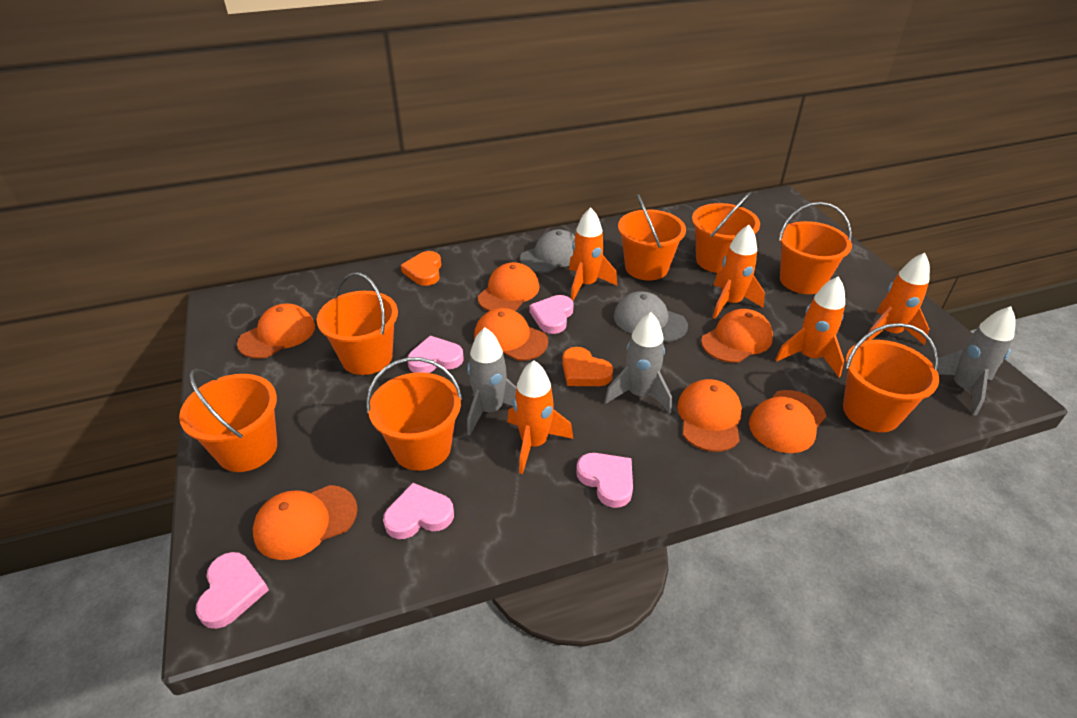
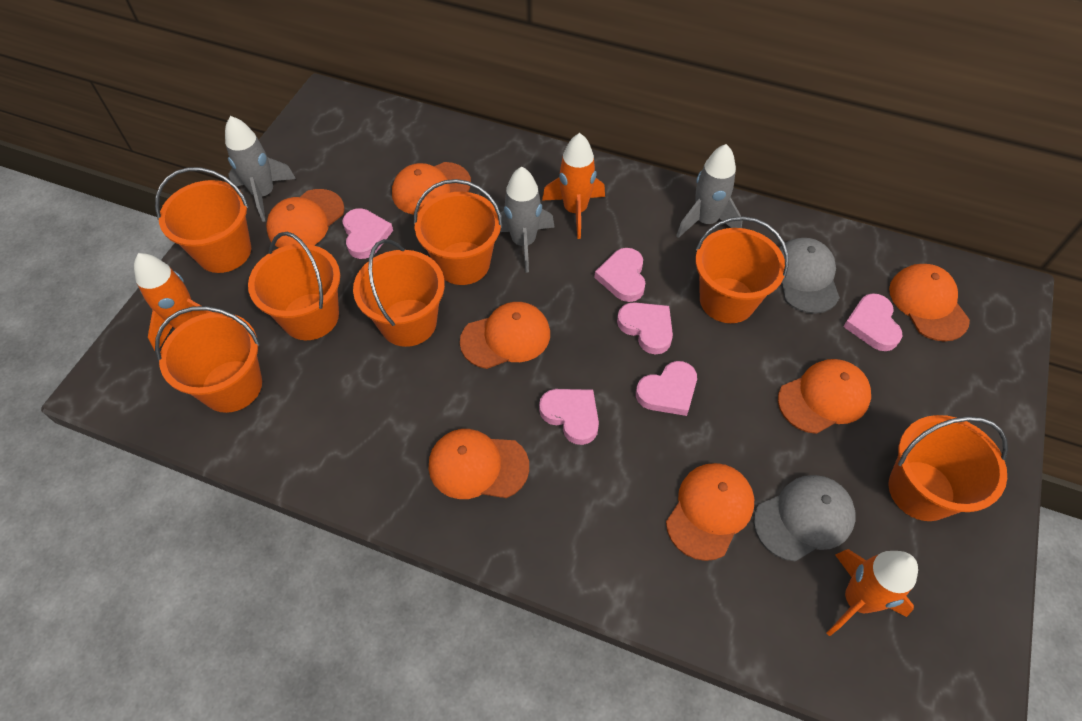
orange heart: [401,251,441,286] [562,347,613,386] = 2 -> none = 0
orange rocket: [507,360,573,474] [569,207,617,301] [713,225,765,319] [775,276,845,377] [865,253,930,345] = 5 -> [134,253,212,351] [542,133,605,239] [827,549,918,636] = 3
pink heart: [195,552,269,629] [383,483,454,539] [408,336,464,373] [529,295,574,334] [576,453,633,508] = 5 -> [342,208,393,259] [539,389,599,445] [594,248,645,302] [617,302,673,354] [636,361,697,416] [843,293,902,351] = 6

